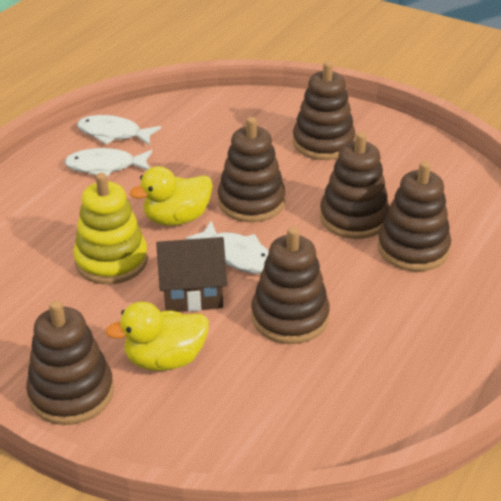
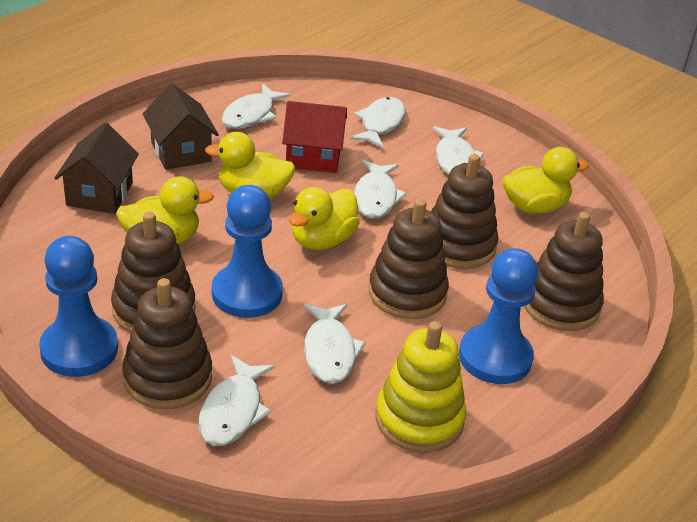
blue pawn: none = 0 -> [39,236,118,377] [212,185,283,318] [459,248,538,384] = 3
brown house: [156,237,227,312] = 1 -> [55,123,139,214] [143,84,219,170] = 2
brown stacking toy: [26,300,114,425] [218,117,285,222] [251,227,330,344] [293,61,356,160] [320,132,390,239] [377,161,451,271] = 6 -> [111,212,196,333] [122,278,212,410] [369,199,449,319] [431,154,498,269] [524,212,604,331] = 5
red house: none = 0 -> [282,101,347,173] = 1
white fish: [64,148,152,177] [77,115,161,146] [186,221,269,274] = 3 -> [198,355,275,446] [221,84,291,129] [304,304,366,384] [350,97,406,148] [354,160,407,218] [432,126,484,175] = 6
yellow duck: [106,302,209,371] [130,166,213,226] = 2 -> [116,176,214,244] [205,132,295,199] [289,187,359,250] [503,147,589,214] = 4

